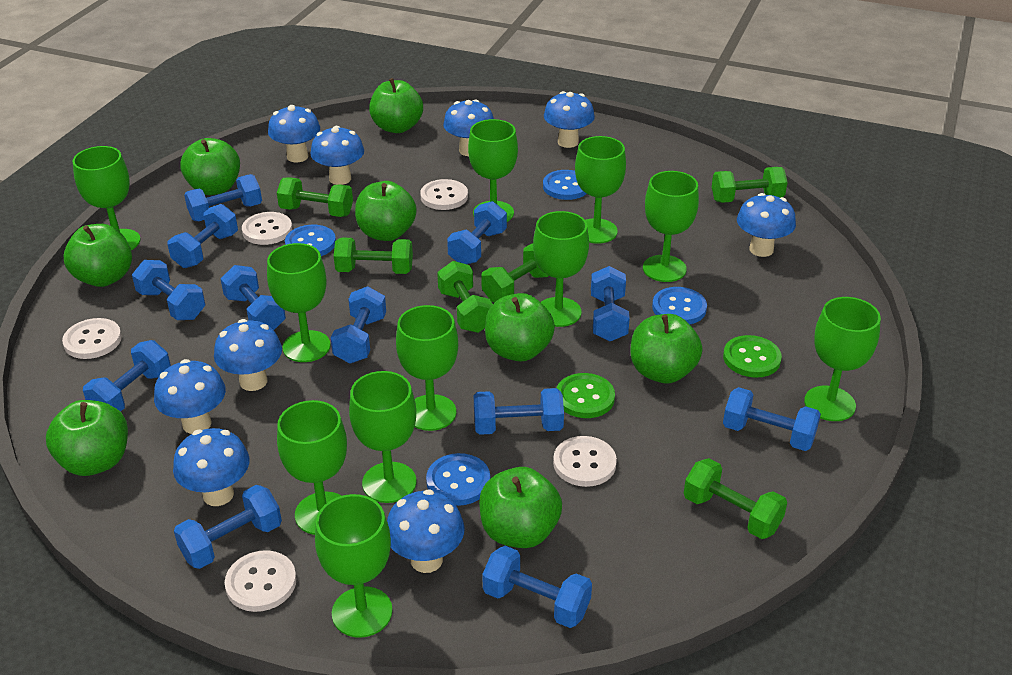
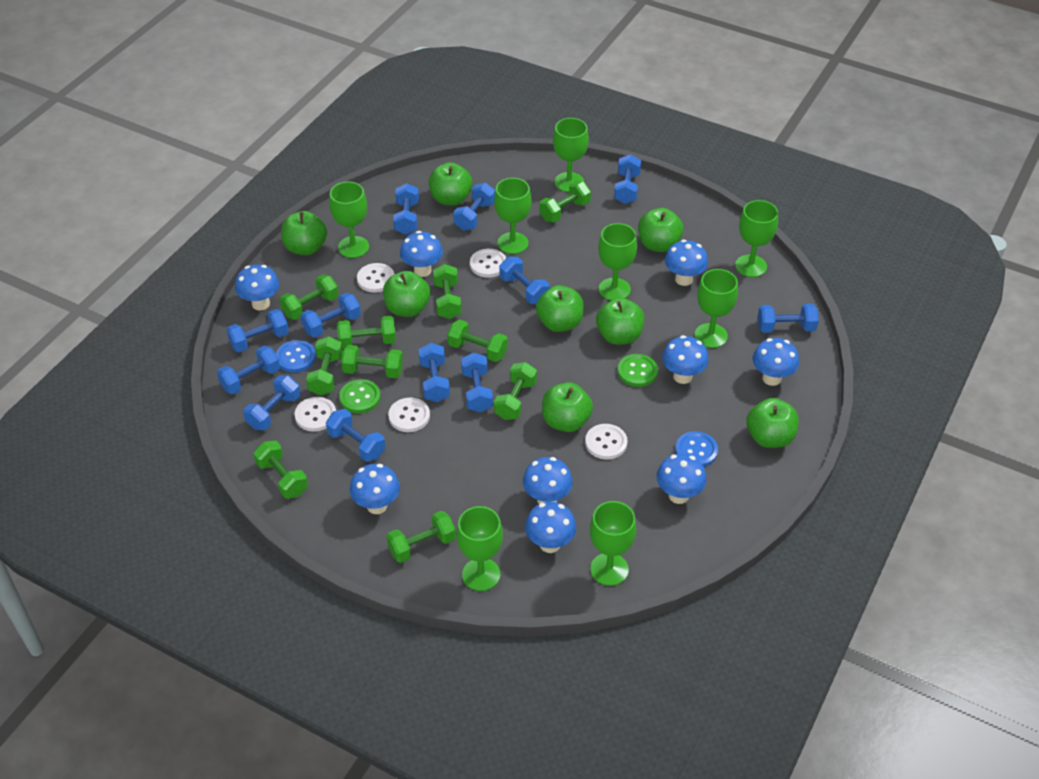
blue button: [285,225,336,256] [426,453,490,506] [543,170,586,200] [652,287,707,325] = 4 -> [276,340,316,373] [675,431,718,467] = 2
green dumbbell: [277,177,353,217] [334,237,413,274] [437,261,493,333] [481,244,548,303] [684,458,787,539] [712,167,788,203] = 6 -> [253,441,308,499] [280,274,339,320] [306,336,343,396] [337,316,396,349] [341,345,403,378] [386,511,456,563] [433,264,462,319] [447,320,508,362] [494,362,537,420] [539,181,591,222] = 10
green goblet: [72,146,140,250] [267,243,331,362] [277,400,347,535] [315,494,392,638] [349,371,416,503] [396,305,458,431] [468,119,518,222] [533,211,589,327] [575,136,626,244] [643,171,699,282] [804,297,881,421] = 11 -> [329,182,369,258] [456,506,503,591] [494,178,531,254] [553,118,589,192] [590,501,637,586] [598,223,637,301] [694,269,738,348] [735,200,778,277] = 8

